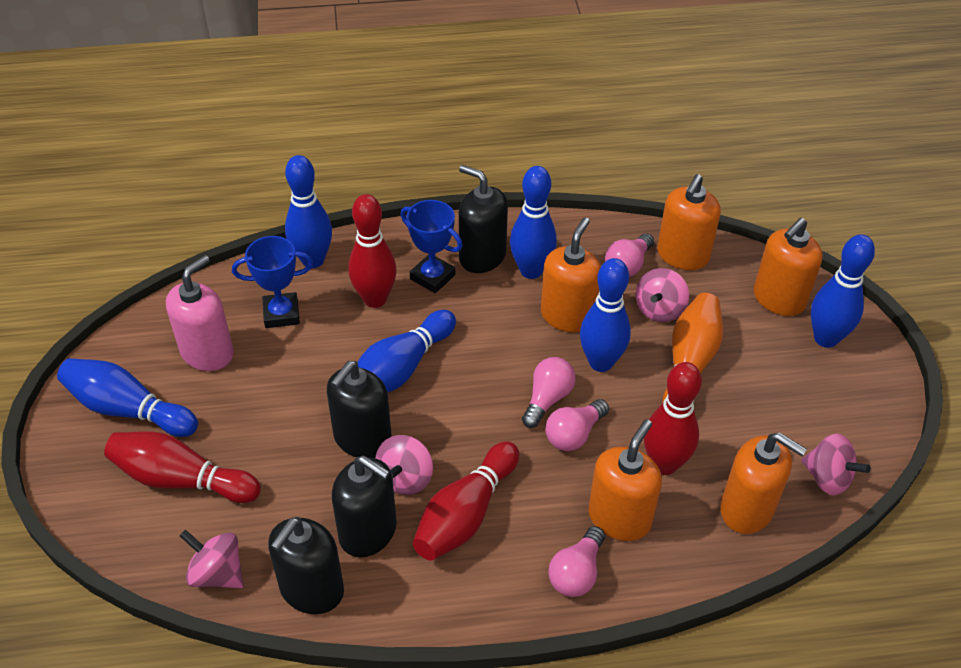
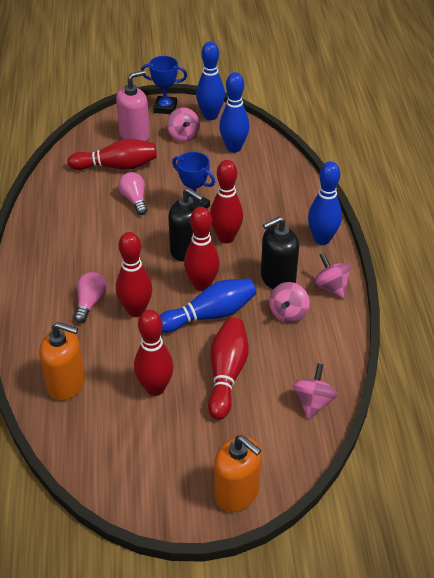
black soap dispenser: [268,517,344,614] [327,361,392,458] [332,456,397,558] [459,165,508,273] = 4 -> [168,188,204,261] [261,216,299,289] = 2
blue bowling pin: [57,358,198,437] [285,155,332,268] [357,310,456,392] [510,166,557,279] [580,258,631,372] [811,234,875,348] = 6 -> [160,278,256,333] [196,41,225,120] [219,72,249,153] [308,161,342,245] = 4
orange bowling pin: [662,293,723,403] = 1 -> none = 0
orange soap dispenser: [541,218,601,332] [589,419,662,541] [657,174,721,270] [720,433,807,534] [754,218,823,316] = 5 -> [39,322,85,401] [214,435,261,512] = 2
pink light bulb: [522,357,576,428] [545,399,609,451] [548,526,605,597] [605,233,654,277] = 4 -> [74,272,107,323] [118,172,147,215] = 2
red bowling pin: [104,431,261,503] [348,194,397,308] [413,441,519,560] [644,362,702,475] = 4 -> [68,139,157,170] [116,232,152,317] [134,310,174,396] [184,207,219,291] [208,317,249,420] [210,160,243,243] = 6

